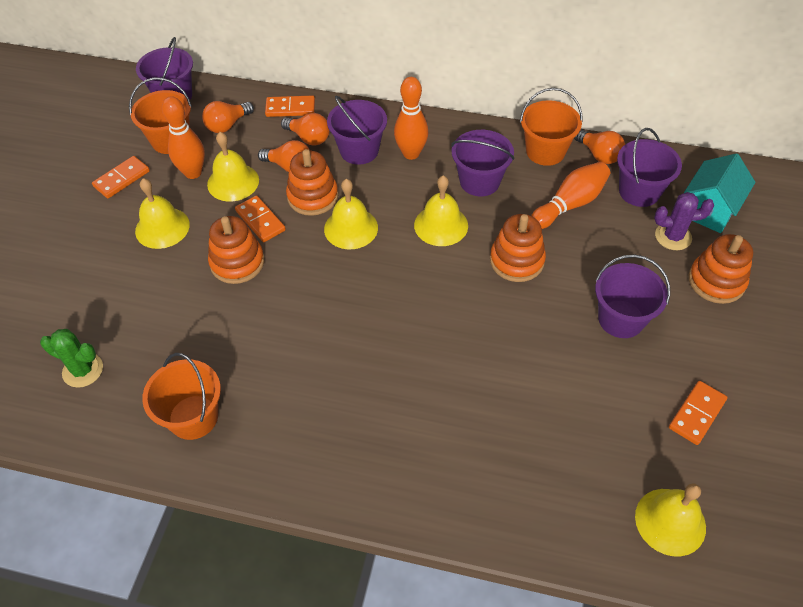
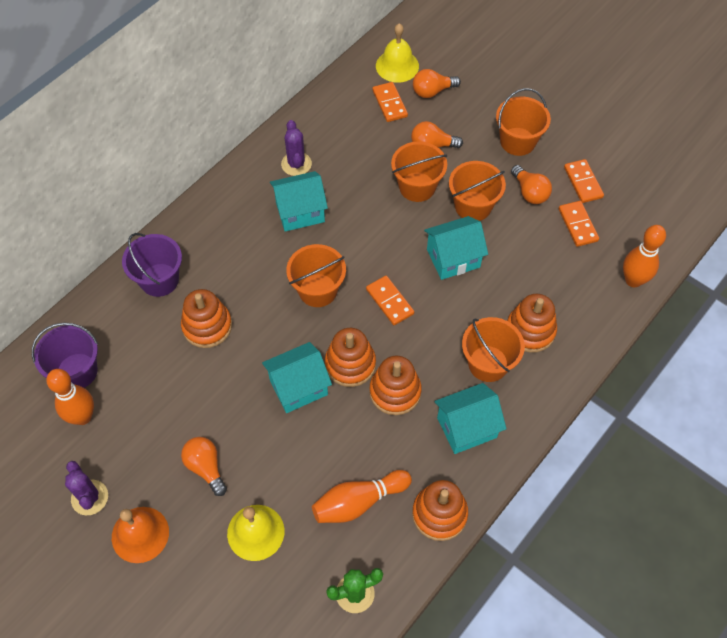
orange bell: none = 0 -> [112,507,169,563] = 1
orange bucket: [129,77,192,154] [142,353,221,440] [520,88,583,166] = 3 -> [286,244,346,307] [391,141,447,202] [449,161,506,221] [462,317,525,382] [496,88,551,156] = 5
orange stacking toy: [208,216,264,284] [286,149,338,216] [490,214,546,282] [689,234,753,304] = 4 -> [181,289,232,348] [325,328,376,387] [369,356,422,415] [412,480,468,541] [507,294,557,353] = 5
purple bucket: [136,37,193,100] [327,96,387,165] [451,130,514,196] [595,255,670,338] [617,128,682,207] = 5 -> [32,322,98,388] [122,233,182,297] = 2
purple cactus: [654,192,714,250] = 1 -> [65,461,108,516] [281,120,312,176] = 2
turquoise house: [684,153,755,233] = 1 -> [262,342,332,413] [270,171,328,231] [424,216,488,280] [434,383,507,454] = 4
yellow bell: [135,178,190,249] [207,132,259,202] [324,179,378,249] [414,176,468,246] [635,483,706,557] = 5 -> [227,505,284,561] [376,23,419,83] = 2

